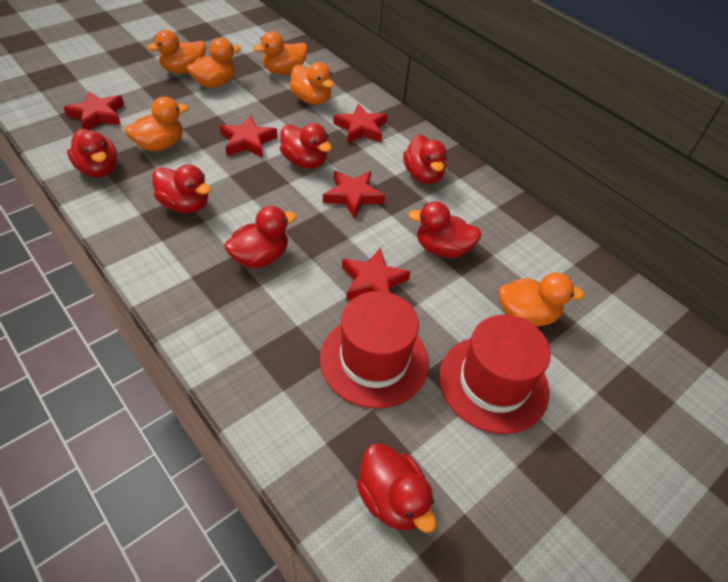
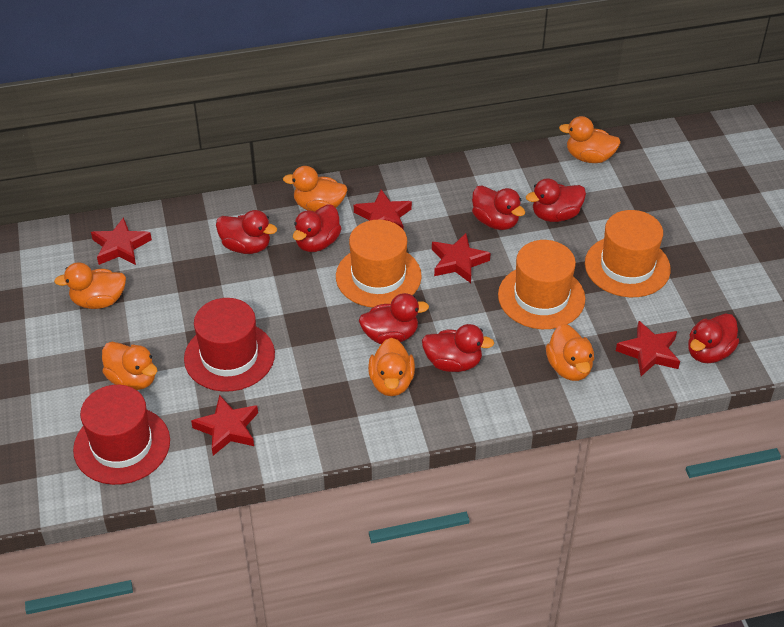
orange hat: none = 0 -> [336,220,422,307] [498,240,585,329] [585,210,671,297] = 3

